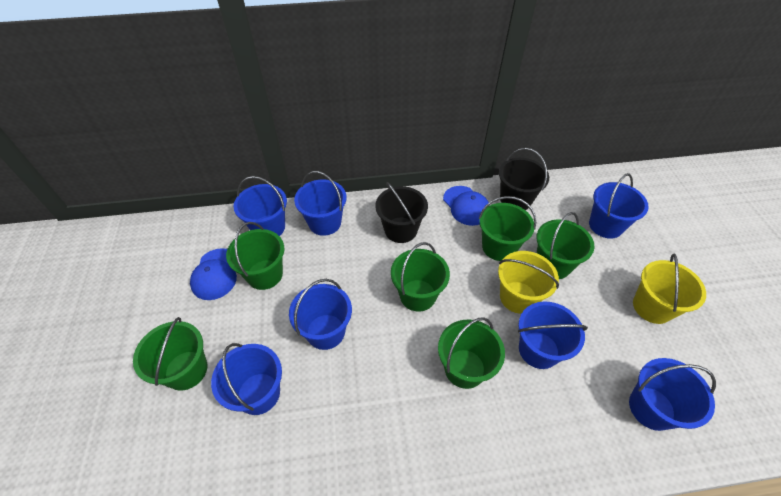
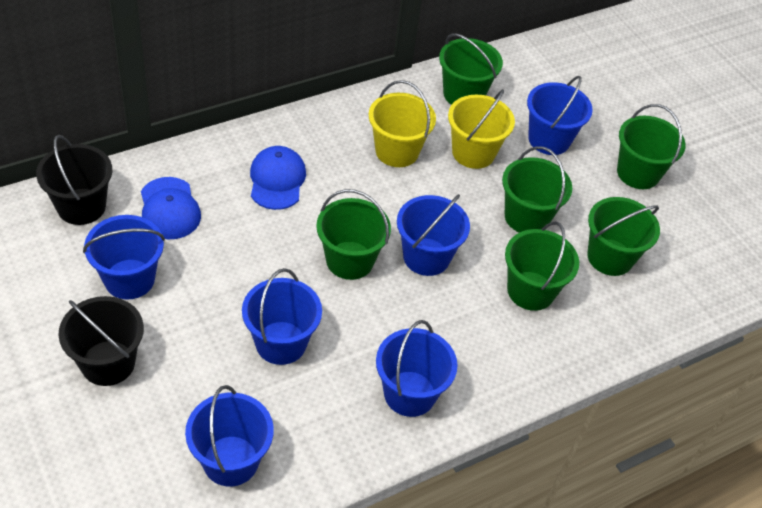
blue bucket: [211,343,282,415] [234,176,287,236] [289,279,352,350] [294,171,347,236] [518,301,588,369] [589,173,649,239] [629,358,716,431] = 7 -> [83,215,165,299] [185,385,274,486] [242,268,322,365] [376,320,458,417] [397,194,470,276] [527,75,593,155] = 6

